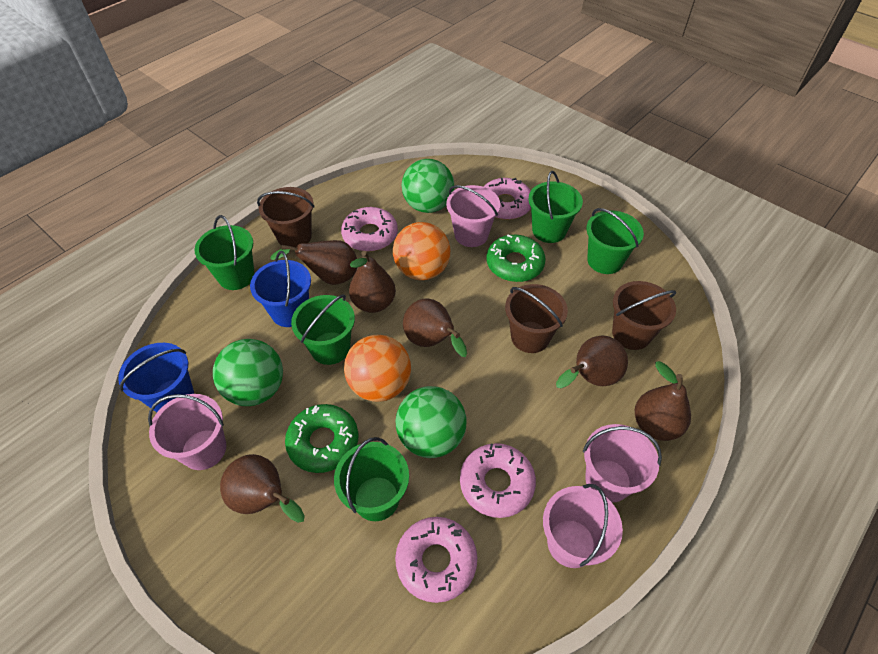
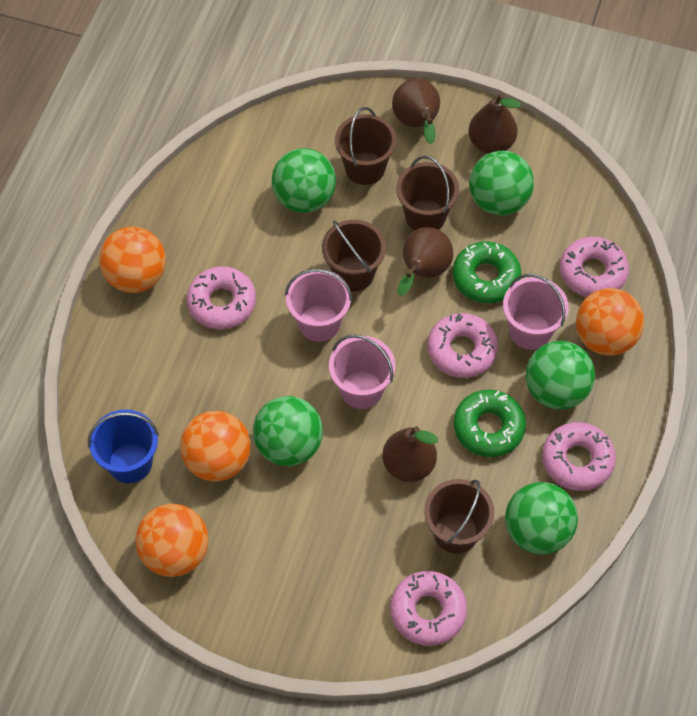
blue bucket: [118,343,194,412] [250,251,311,327] = 2 -> [88,409,159,483] = 1
brown bucket: [257,187,314,247] [505,284,568,353] [612,281,676,350] = 3 -> [322,220,386,291] [335,107,397,185] [396,156,459,230] [424,479,495,554] = 4
brown pear: [220,454,305,523] [271,240,357,285] [349,251,396,313] [403,298,467,357] [556,336,628,388] [635,361,691,441] = 6 -> [382,426,438,482] [392,79,440,144] [398,227,453,296] [468,93,521,154] = 4
green ball: [213,339,283,406] [395,386,466,458] [402,159,454,213] = 3 -> [253,396,323,466] [272,148,336,213] [469,151,534,216] [505,482,578,555] [526,341,595,410] = 5
green bucket: [195,215,255,290] [291,294,355,365] [334,437,409,521] [529,171,583,243] [587,208,644,274] = 5 -> none = 0
orange ball: [344,335,411,402] [393,222,450,280] = 2 -> [99,227,166,293] [135,504,209,577] [180,411,251,482] [576,288,644,356] = 4
pink bucket: [148,394,226,470] [446,185,500,247] [543,484,623,568] [583,424,662,503] = 4 -> [285,269,352,342] [329,335,396,409] [503,274,569,350] = 3
pink donut: [341,207,398,252] [395,517,477,603] [460,443,536,518] [484,178,531,220] = 4 -> [187,266,256,329] [391,571,467,646] [428,313,498,378] [542,422,616,491] [560,237,629,297] = 5

